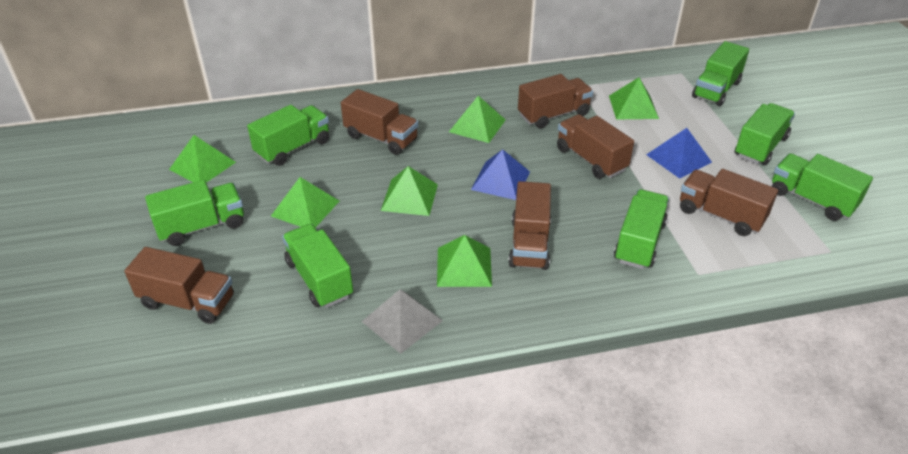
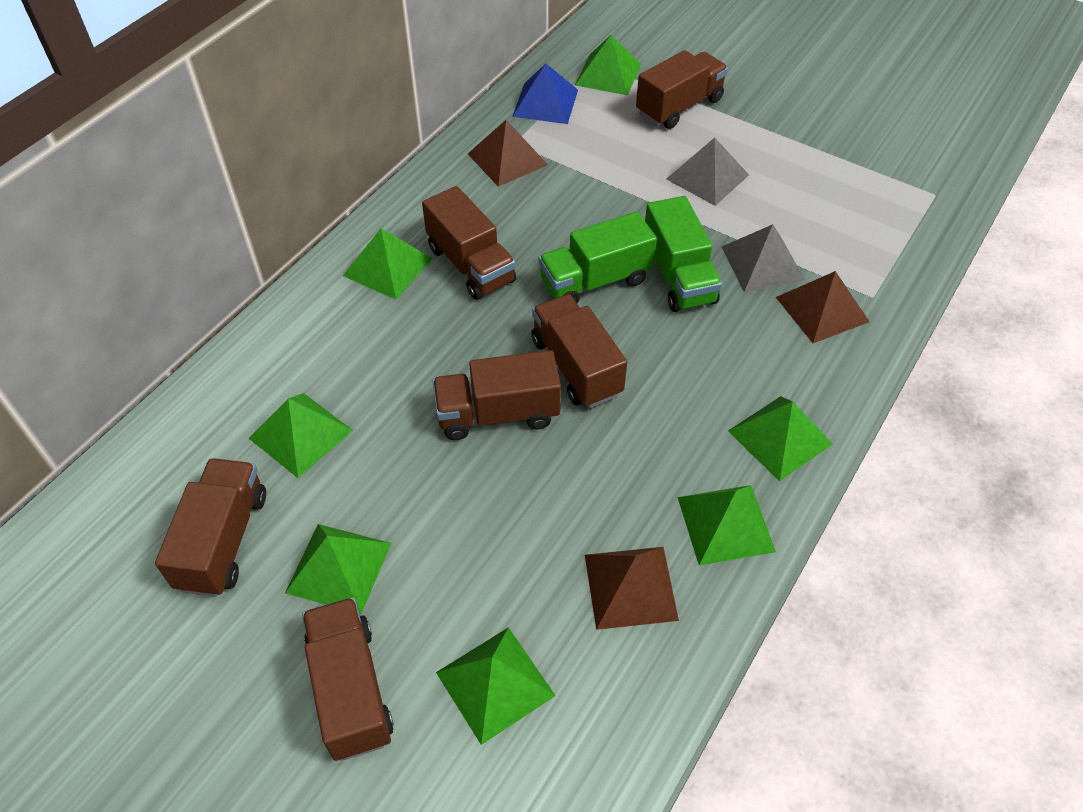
blue pyramid: [471,149,530,200] [646,128,712,179] = 2 -> [512,64,578,124] = 1
brown pyramid: none = 0 -> [468,120,548,187] [585,547,679,630] [776,271,869,343] = 3
green pyramid: [169,135,236,183] [271,177,339,228] [381,166,438,216] [437,235,492,287] [449,96,505,143] [609,77,659,120] = 6 -> [249,393,353,478] [285,524,391,614] [343,228,433,300] [436,627,556,745] [575,35,641,96] [677,485,776,566] [728,396,832,481] = 7
green truck: [145,180,244,246] [247,105,329,166] [282,224,353,308] [614,189,669,269] [692,41,749,106] [735,103,795,165] [772,154,873,221] = 7 -> [539,212,657,303] [645,196,722,312] = 2
grey pyramid: [362,289,443,354] = 1 -> [666,137,749,206] [722,224,805,292] = 2

